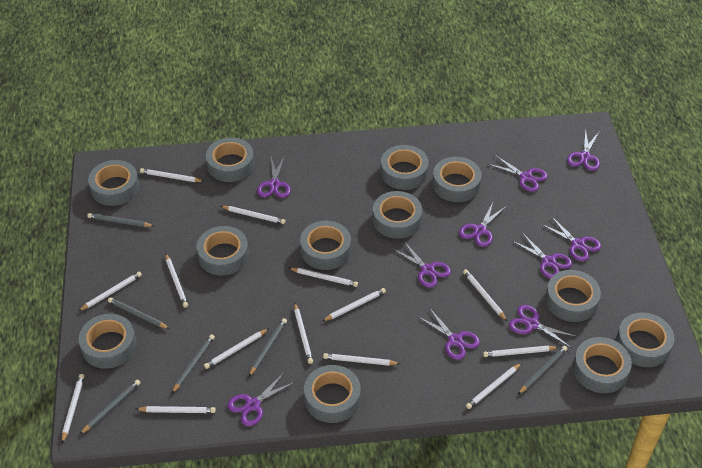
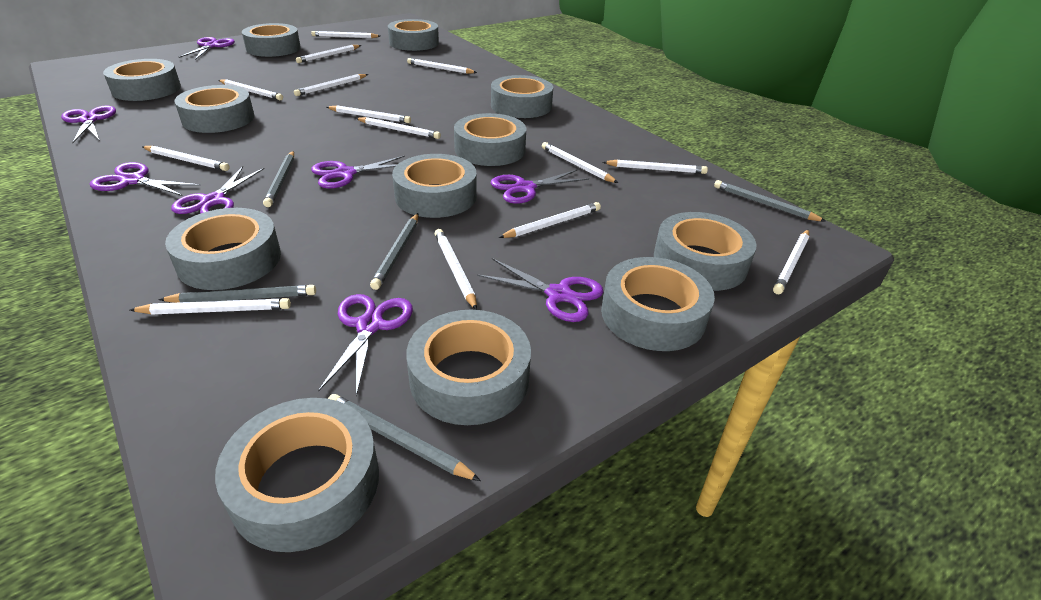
grey pencil: [80,380,141,434] [87,213,154,227] [108,297,170,329] [172,334,215,393] [249,318,287,376] [518,346,567,394] = 6 -> [158,285,316,303] [263,151,294,207] [328,394,481,481] [370,213,418,290] [714,180,826,222] = 5
purple scissors: [228,373,295,426] [257,155,291,198] [393,240,451,288] [419,307,480,360] [459,202,507,247] [488,155,548,192] [509,305,578,348] [512,234,572,279] [541,216,601,261] [567,129,600,171] = 10 -> [61,106,116,143] [90,162,201,196] [171,166,265,214] [179,37,235,60] [311,156,405,189] [318,294,413,397] [477,258,603,322] [491,170,589,204] = 8

